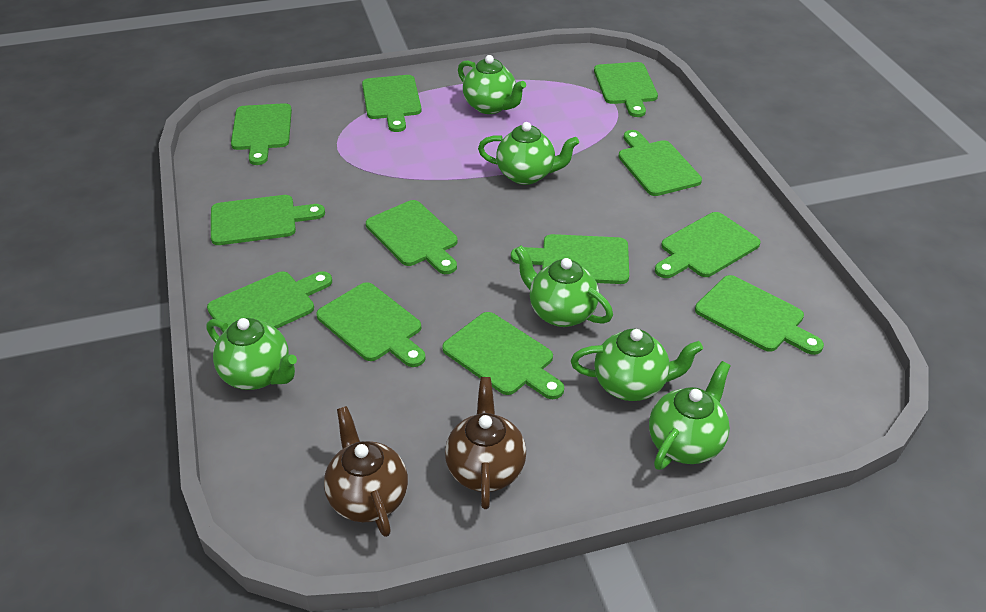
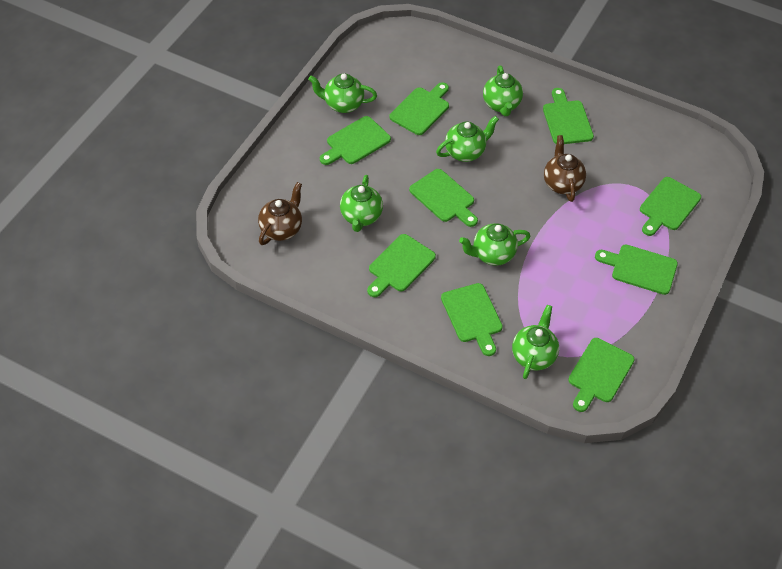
green cutting board: [207,271,332,332] [211,195,325,245] [231,103,292,165] [317,282,426,367] [362,75,422,132] [366,200,458,274] [442,312,564,399] [511,234,629,284] [594,62,658,117] [618,130,702,196] [655,212,761,278] [695,275,824,355] = 12 -> [320,116,391,165] [367,234,436,297] [389,82,449,135] [409,169,478,227] [441,283,503,356] [543,88,594,144] [568,338,635,412] [595,244,678,295] [640,177,701,236] = 9

